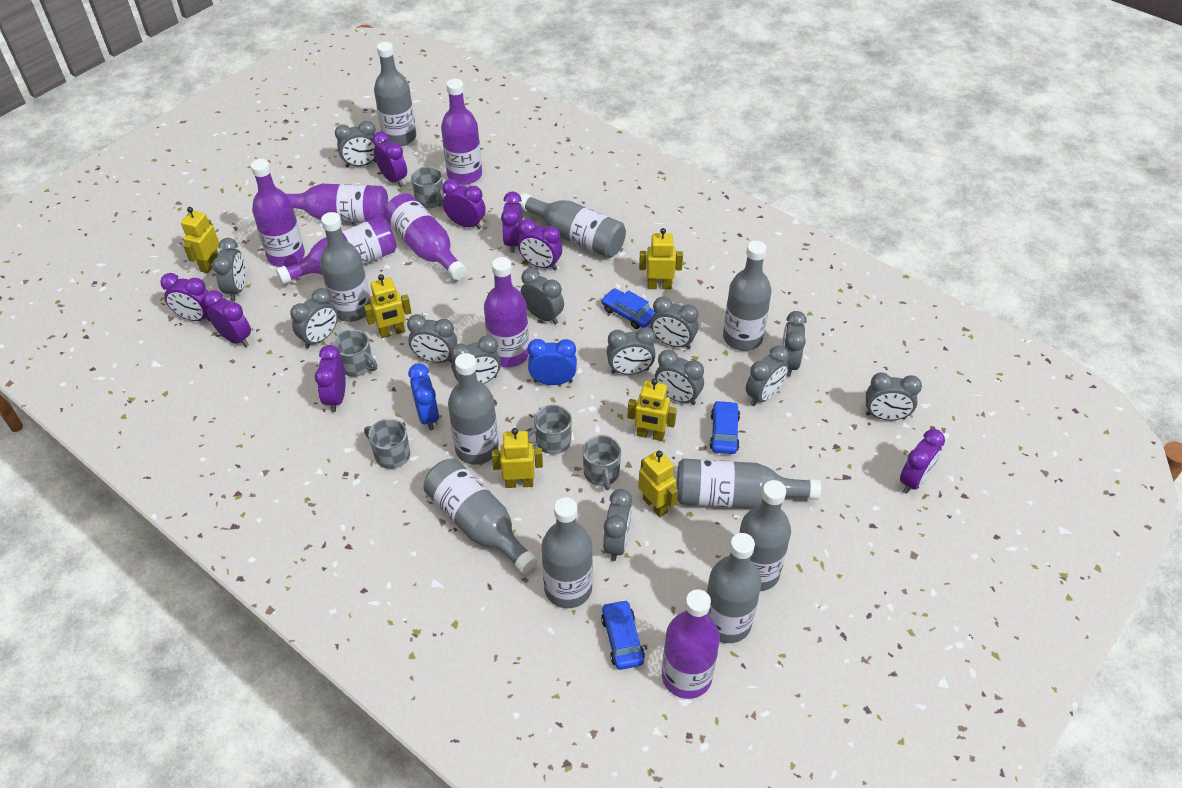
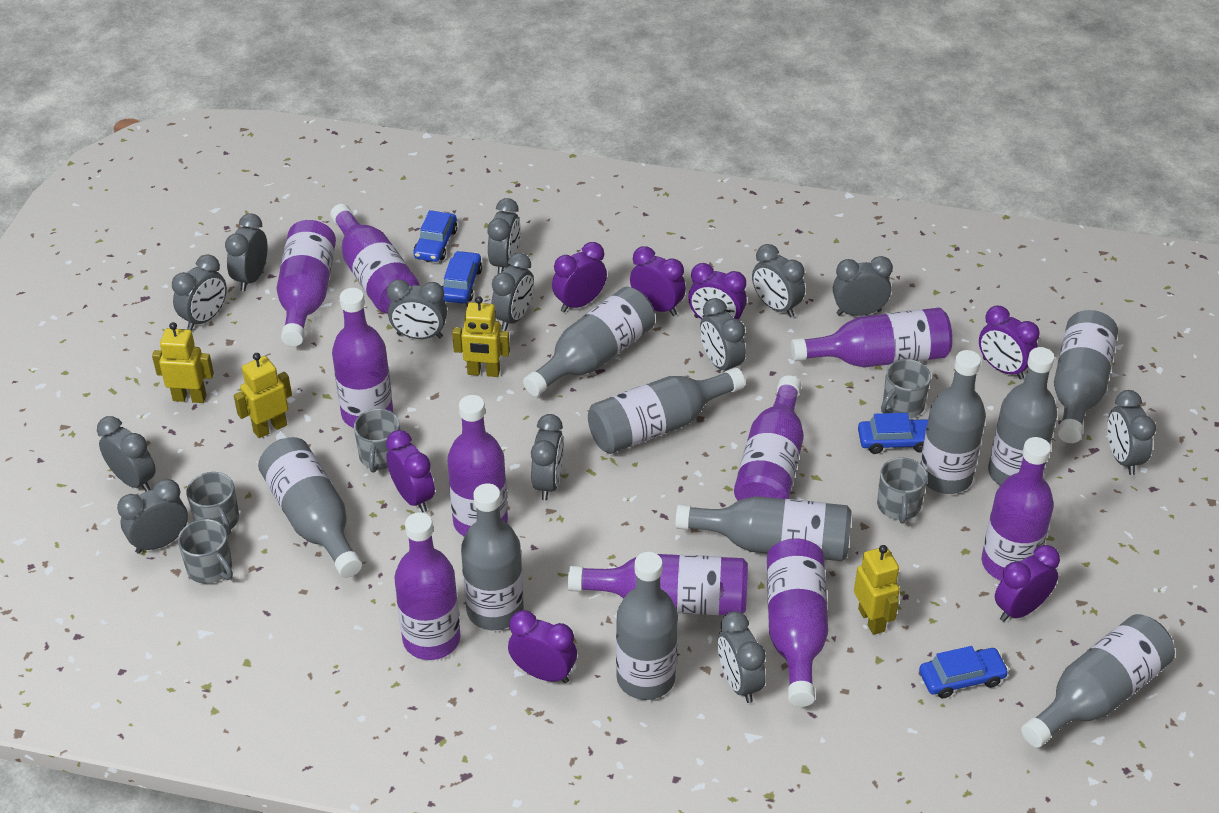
blue car: [601,288,655,329] [601,600,645,670] [709,400,740,454] = 3 -> [413,210,457,262] [442,251,482,304] [858,413,928,454] [919,646,1009,698] = 4
blue clock: [408,363,439,430] [528,339,577,385] = 2 -> none = 0
purple bottle: [251,159,305,267] [276,217,397,284] [286,184,388,223] [384,193,467,280] [441,79,482,185] [484,257,529,367] [662,589,720,699] = 7 -> [277,220,336,346] [330,204,419,314] [332,288,393,428] [394,512,461,660] [447,395,508,537] [568,554,748,615] [734,375,804,501] [767,538,828,707] [791,308,952,368] [982,437,1054,581] = 10
purple clock: [160,273,211,322] [204,290,251,347] [315,345,346,412] [373,131,407,187] [443,179,486,229] [501,191,522,253] [518,219,562,270] [900,429,945,494] = 8 -> [386,430,435,512] [508,610,577,683] [552,242,607,312] [630,246,686,316] [688,263,747,319] [979,306,1040,380] [995,545,1060,622] = 7
yellow robot: [181,207,219,273] [364,274,411,338] [492,428,543,488] [628,378,677,441] [638,450,678,517] [639,228,683,289] = 6 -> [152,322,214,403] [234,353,292,438] [452,296,510,377] [854,545,900,635] = 4

